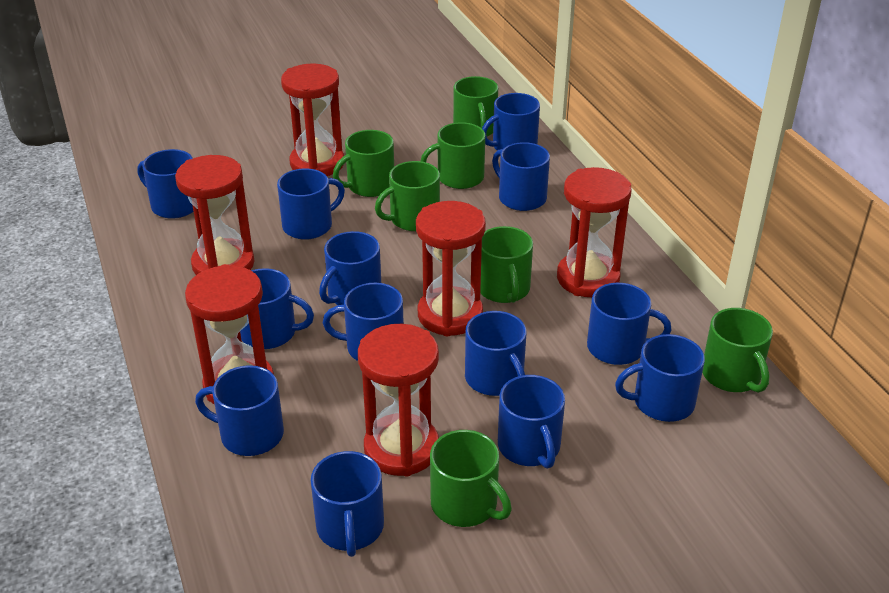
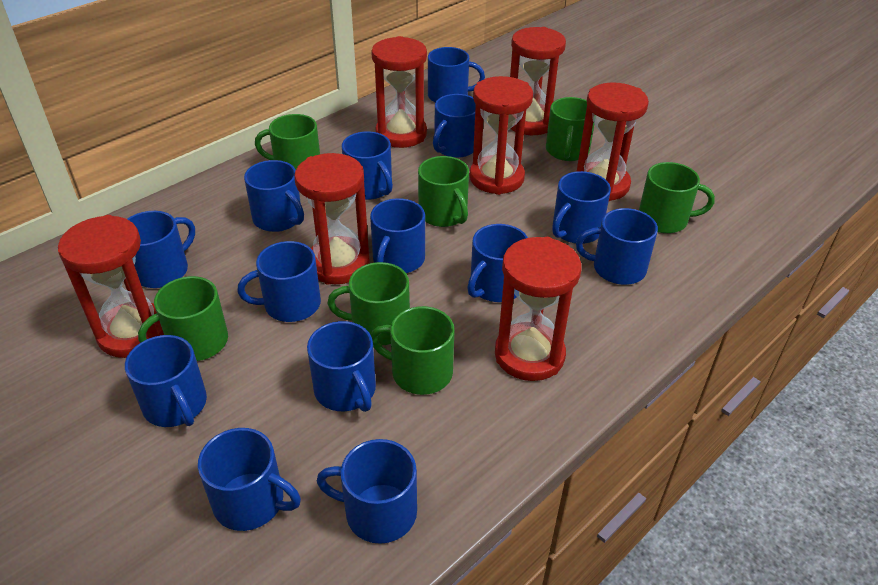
blue mug: [138,149,194,219] [195,365,284,456] [240,268,314,349] [277,168,345,240] [311,451,384,557] [319,231,381,305] [323,283,404,361] [465,311,526,396] [482,93,540,150] [492,142,550,211] [498,375,565,469] [587,283,671,365] [615,334,705,422] = 13 -> [125,335,207,427] [127,211,195,288] [198,428,301,531] [237,241,321,322] [244,160,304,232] [307,321,376,412] [317,439,417,544] [342,131,393,200] [370,198,425,273] [428,47,485,102] [433,94,476,158] [467,224,528,302] [552,171,611,244] [576,208,658,285] = 14
red hourglass: [175,155,254,275] [185,264,274,405] [281,63,344,176] [358,324,439,476] [416,201,486,336] [557,167,631,297] = 6 -> [58,215,164,358] [294,153,370,285] [371,36,427,148] [470,76,533,195] [495,237,581,381] [510,27,566,135] [576,82,649,201] = 7

